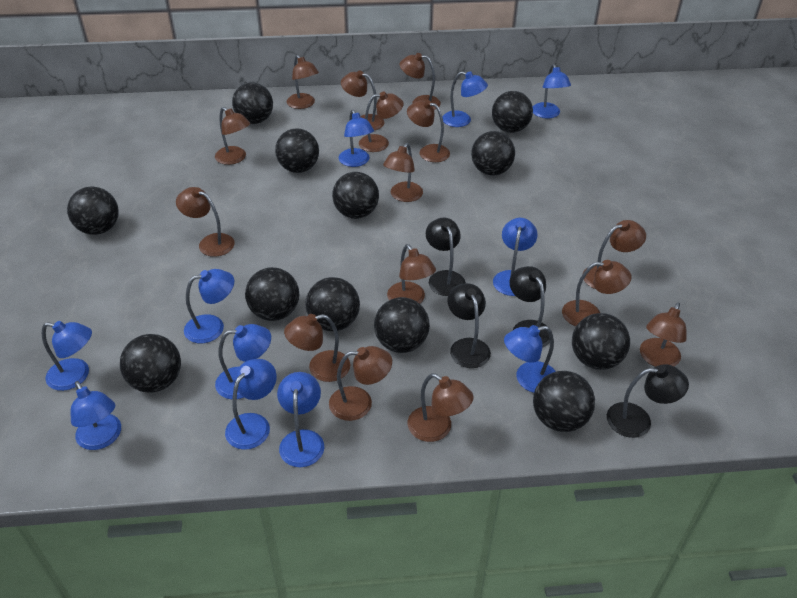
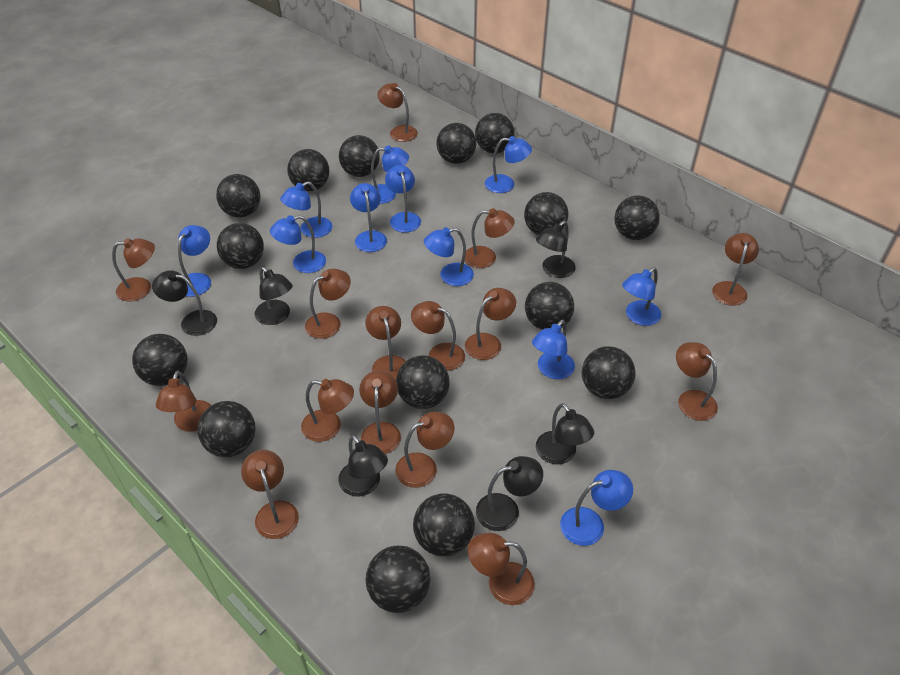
black ball: [67,186,119,235] [120,334,181,393] [232,82,273,124] [245,267,299,321] [275,128,319,173] [305,277,360,331] [332,172,379,219] [374,297,430,353] [471,131,515,176] [492,91,533,133] [533,371,595,432] [572,313,630,370] = 12 -> [132,334,188,386] [197,401,255,457] [216,174,261,218] [217,223,264,269] [287,149,329,191] [339,135,380,177] [366,546,430,613] [396,355,450,409] [413,493,475,557] [436,123,476,164] [475,113,515,153] [524,192,569,235] [525,282,574,330] [582,346,636,399] [615,195,660,240] = 15
black lamp: [426,218,466,296] [447,283,491,368] [509,266,550,348] [607,364,689,438] = 4 -> [152,270,217,336] [255,267,293,325] [338,435,388,497] [476,456,543,531] [536,221,576,278] [536,403,594,464] = 6

